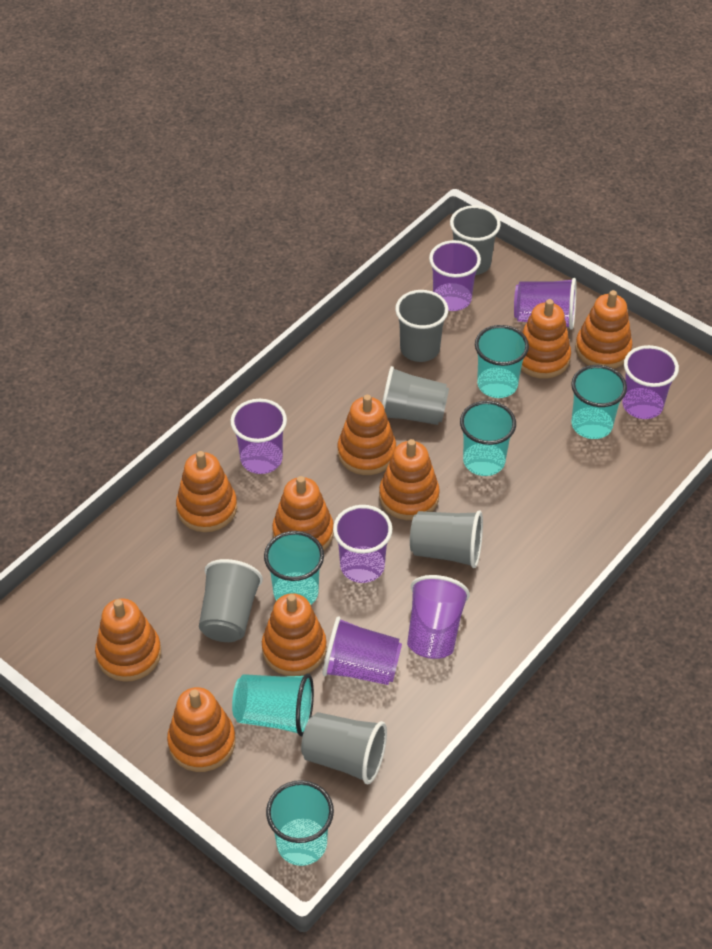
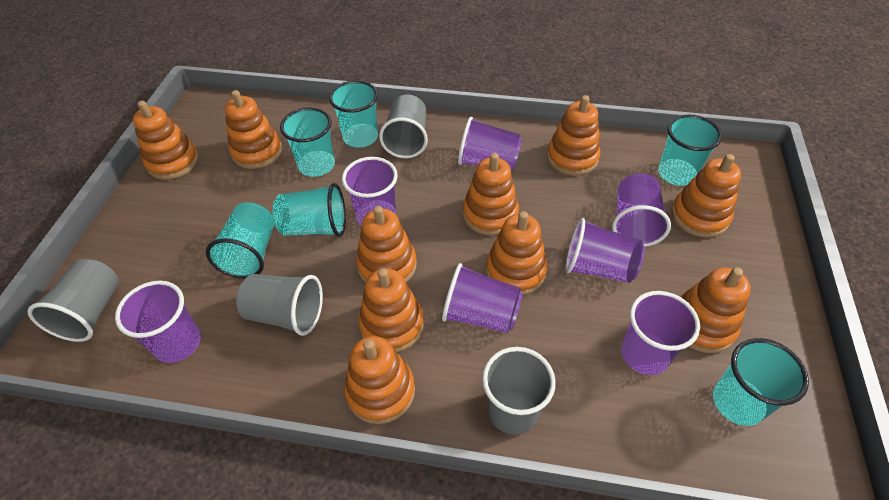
grey cup: [199,559,263,642] [301,712,387,784] [382,366,449,425] [395,290,448,362] [410,510,483,568] [450,205,501,275] = 6 -> [27,259,119,342] [236,274,323,336] [379,95,428,158] [482,347,556,435] = 4
orange stacking toy: [95,598,161,682] [167,687,236,772] [176,451,237,532] [262,593,327,676] [272,476,334,550] [338,395,396,475] [379,439,440,520] [521,299,571,379] [575,290,633,369] = 9 -> [133,101,199,180] [225,90,282,169] [344,336,415,424] [356,206,417,283] [358,268,424,352] [463,153,519,235] [486,211,547,295] [547,95,600,176] [671,154,741,237] [680,267,751,353] = 10

